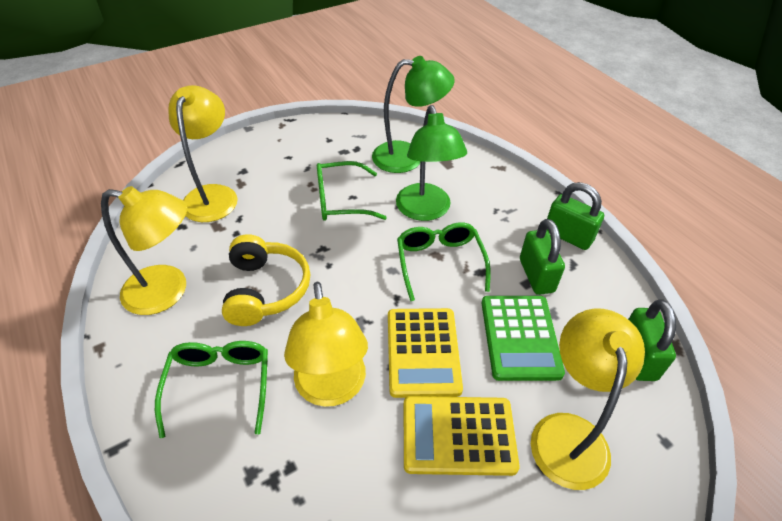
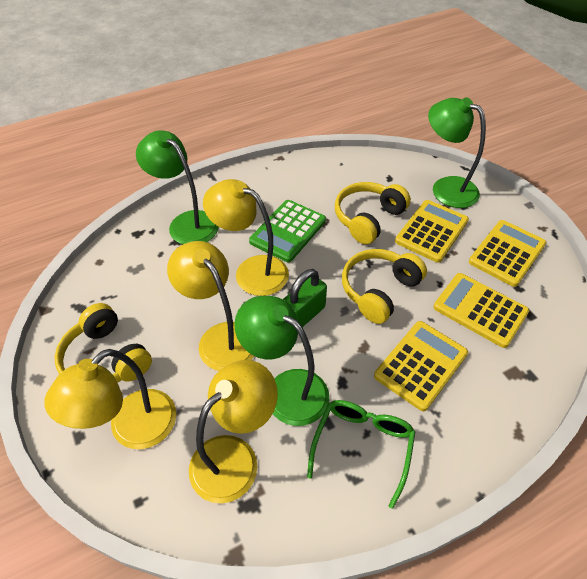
green glasses: [155,341,268,438] [317,161,387,221] [397,223,491,301] = 3 -> [307,400,415,509] = 1
green lamp: [372,56,455,173] [396,105,467,221] = 2 -> [136,130,219,244] [234,296,329,426] [428,97,486,208] = 3
green padlock: [520,219,565,295] [547,182,604,250] [628,300,676,381] = 3 -> [283,269,327,327] = 1
yellow calculator: [388,308,463,398] [404,396,520,476] = 2 -> [374,321,468,411] [395,200,469,263] [433,273,529,348] [469,220,546,287] = 4
yellow headphones: [222,234,310,326] = 1 -> [54,303,152,383] [335,182,411,244] [342,249,427,324] = 3

